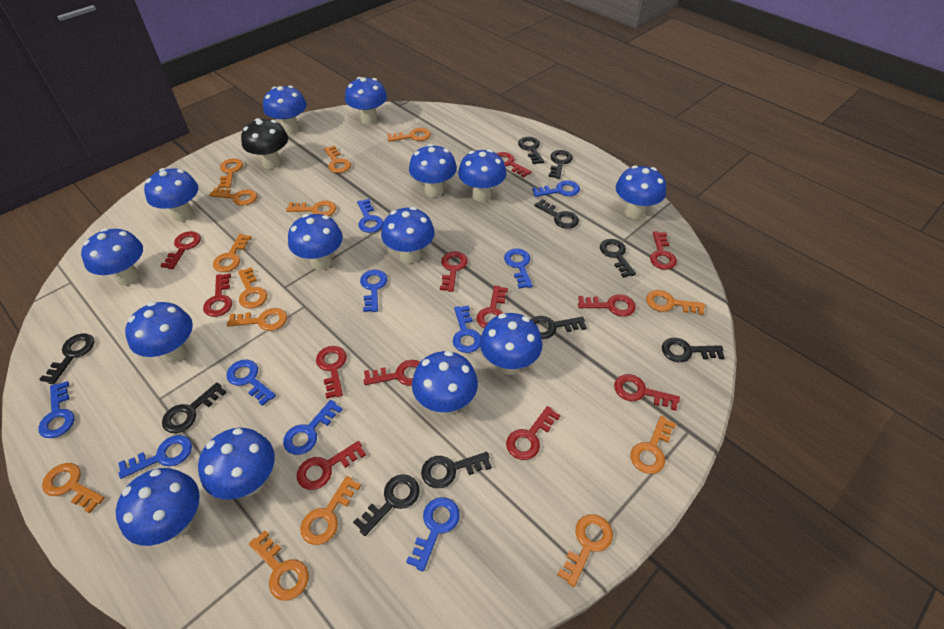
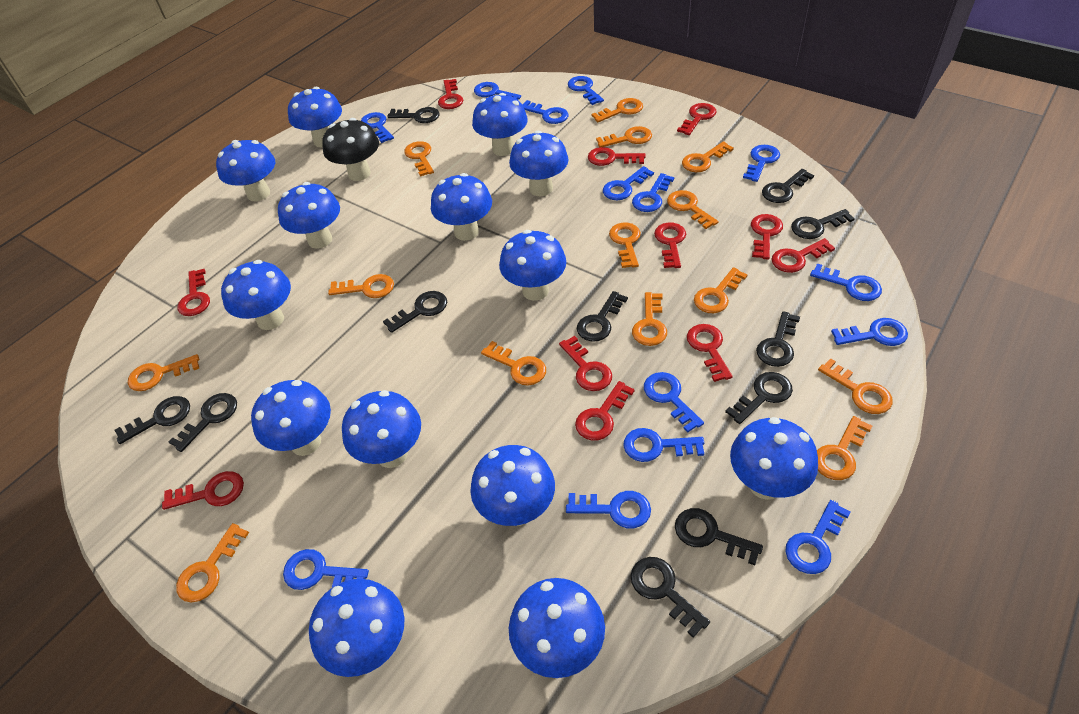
black key: [39,334,94,384] [162,382,227,433] [353,474,420,536] [421,452,492,488] [518,137,544,164] [531,316,587,339] [534,199,579,229] [548,150,573,179] [600,239,636,278] [662,338,725,362] = 10 -> [115,396,190,444] [169,393,237,452] [383,291,447,333] [387,107,439,123] [577,291,628,342] [631,557,710,638] [675,508,763,565] [725,372,793,424] [756,311,800,367] [762,169,814,203] [791,209,855,239] = 11
blue key: [38,381,75,438] [118,435,192,479] [227,360,276,406] [283,400,343,455] [357,199,383,233] [360,270,387,312] [406,497,460,572] [453,305,481,353] [504,248,533,289] [532,180,580,197] = 10 -> [283,549,369,590] [361,112,394,143] [474,82,521,100] [522,100,569,124] [566,491,651,528] [568,76,604,105] [603,166,654,200] [623,428,704,462] [632,173,674,212] [644,372,704,433] [743,145,780,182] [785,500,851,574] [810,264,882,301] [831,318,908,346] = 14
red key: [160,231,201,269] [203,274,232,317] [297,441,366,490] [316,346,347,399] [364,360,420,386] [440,251,468,292] [477,285,508,328] [496,152,532,178] [506,406,561,460] [578,294,636,316] [614,374,680,411] [650,232,677,270] = 12 -> [162,471,244,510] [177,269,210,316] [438,79,463,109] [559,336,612,391] [575,381,635,440] [588,147,646,166] [654,222,686,268] [677,103,716,135] [687,324,733,382] [751,214,783,259] [771,238,835,273] = 11

